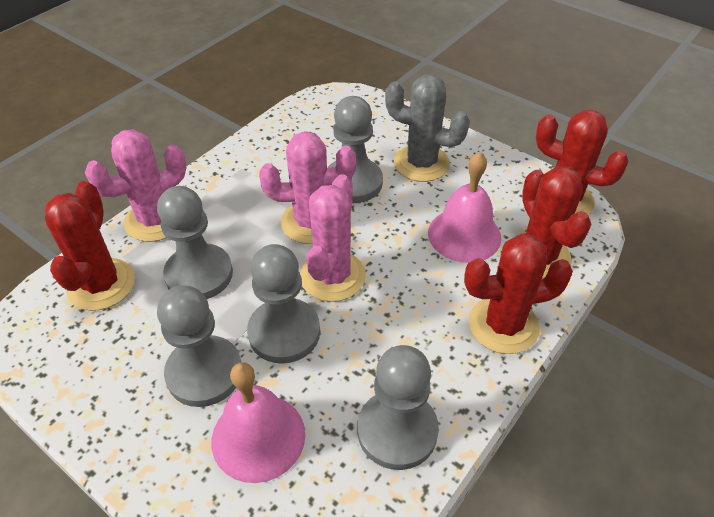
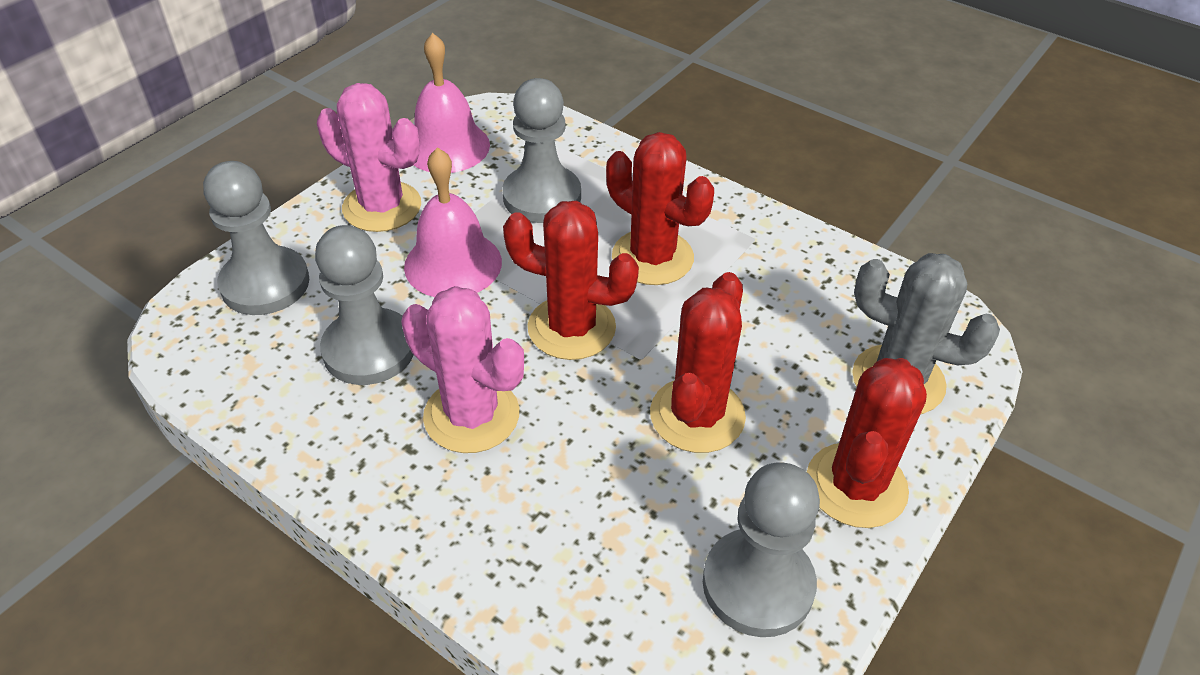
grey pawn: [157,186,233,299] [157,285,242,407] [247,244,320,364] [327,96,383,203] [357,345,439,470] = 5 -> [203,161,309,315] [315,225,414,385] [502,78,581,223] [703,462,820,637] = 4
pink cactus: [85,129,187,242] [259,131,356,244] [300,174,366,302] = 3 -> [317,83,421,232] [401,286,524,453] = 2

